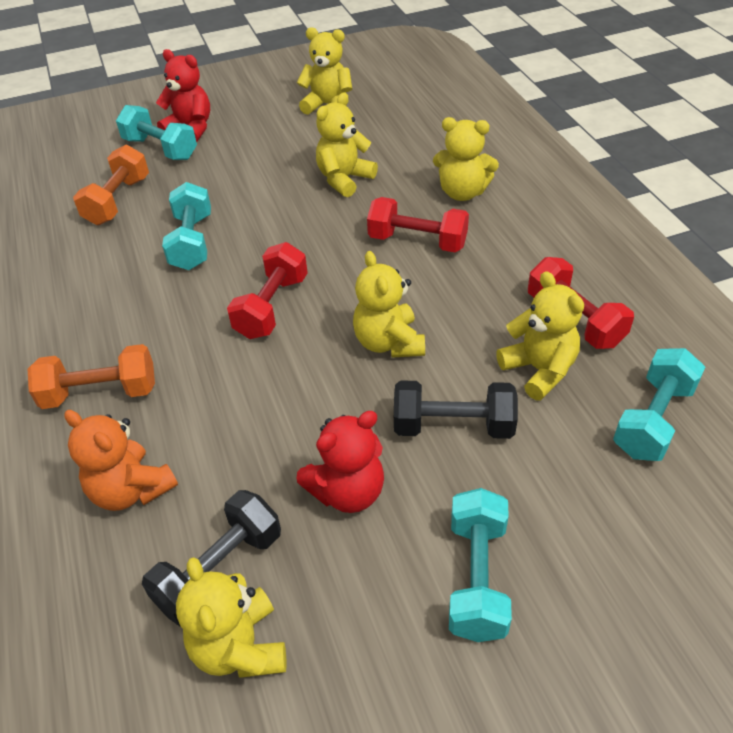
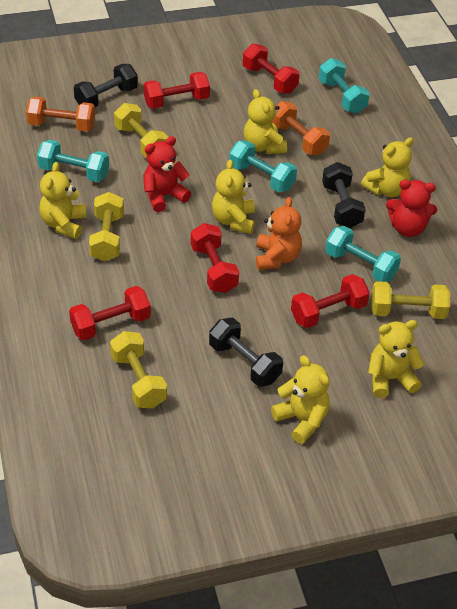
black dumbbell: [142,490,281,627] [394,380,518,439] = 2 -> [74,64,138,107] [209,318,283,387] [322,162,366,228] = 3
red dumbbell: [227,242,308,339] [367,197,469,252] [528,257,634,349] = 3 -> [69,286,151,340] [144,72,210,109] [191,223,239,293] [243,44,300,94] [291,274,370,328] = 5
yellow dumbbell: none = 0 -> [89,192,124,262] [110,331,167,408] [114,103,168,158] [371,281,450,319] = 4

